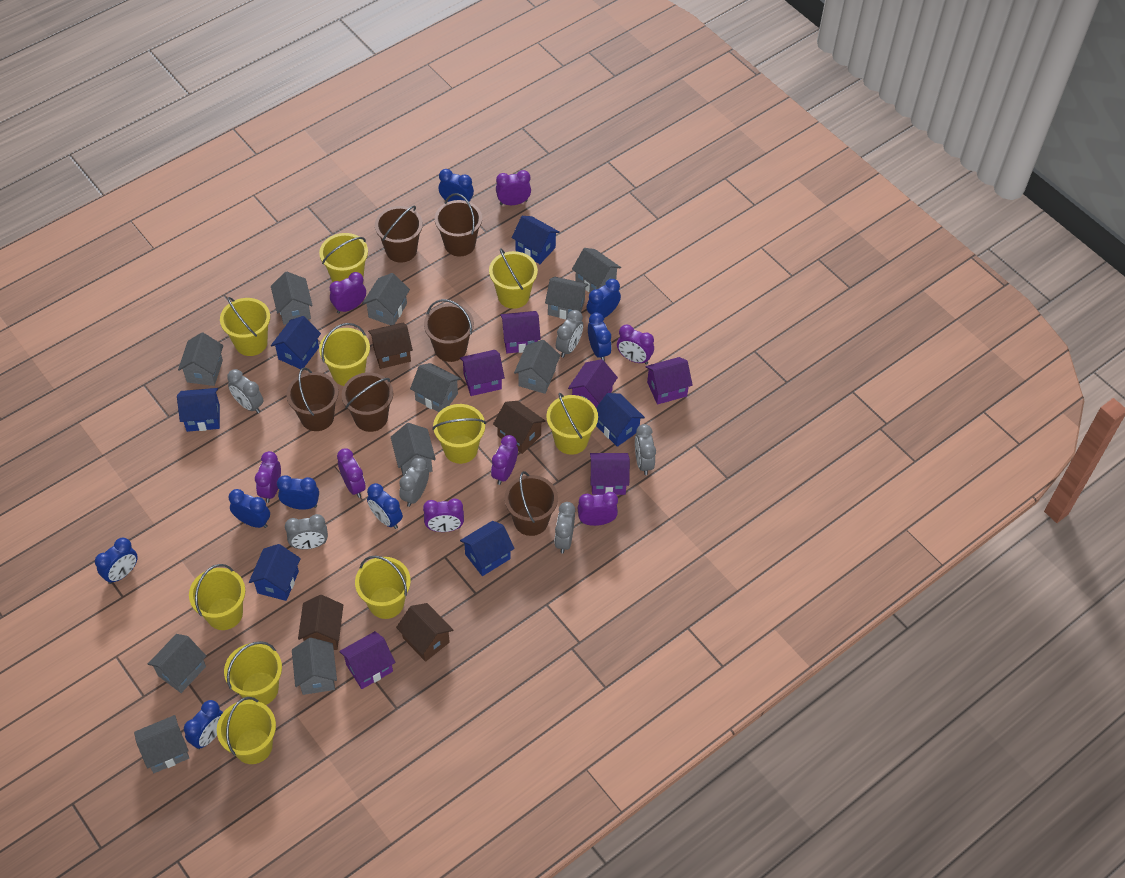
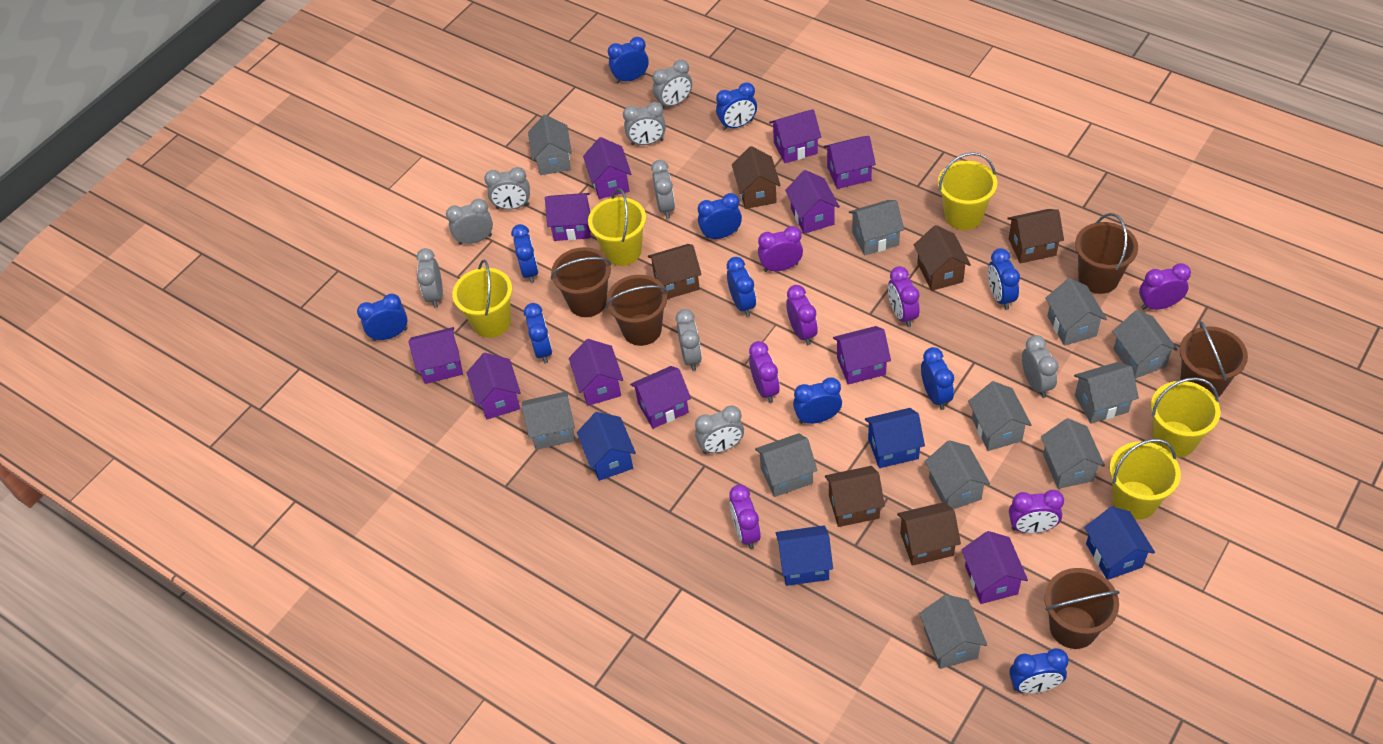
blue clock: [95,538,138,584] [184,700,223,749] [229,489,270,528] [277,475,319,510] [367,483,403,529] [439,169,474,202] [587,279,621,318] [588,312,612,361] = 8 -> [357,294,408,341] [511,224,539,283] [524,303,552,363] [608,37,649,83] [698,193,742,240] [716,82,757,130] [727,257,756,317] [793,377,842,424] [921,347,954,410] [988,248,1020,310] [1009,648,1069,693] = 11
blue house: [177,388,220,432] [249,544,301,601] [271,316,321,369] [460,521,515,576] [512,216,560,264] [596,393,645,447] = 6 -> [577,412,636,481] [776,525,833,586] [865,408,925,468] [1084,507,1155,580] = 4
brown bucket: [287,368,338,431] [342,372,393,432] [375,206,423,263] [424,299,474,362] [435,193,482,257] [505,471,558,536] = 6 -> [551,247,612,317] [606,275,668,346] [1045,568,1120,649] [1075,213,1138,294] [1180,321,1248,398] = 5
brown house: [298,595,343,650] [368,322,413,369] [396,603,453,662] [493,401,545,454] = 4 -> [648,244,702,299] [732,146,781,209] [825,466,885,527] [897,502,961,566] [914,225,971,291] [1007,209,1064,263] = 6
grey clock: [227,369,263,413] [285,514,328,549] [399,457,429,507] [554,502,575,554] [556,310,583,358] [635,424,656,475] = 6 -> [416,248,443,308] [446,199,493,245] [484,167,530,210] [623,102,666,146] [651,160,675,218] [653,60,692,108] [676,309,702,371] [695,405,744,454] [1022,335,1058,398] = 9
purple clock: [255,451,281,503] [330,272,366,314] [337,448,366,498] [423,498,464,532] [491,435,518,485] [496,170,531,205] [577,492,618,526] [617,324,654,365] = 8 -> [729,485,761,549] [749,341,780,403] [758,226,803,272] [786,285,818,345] [888,266,920,327] [1009,490,1064,533] [1139,263,1191,310] = 7
purple house: [339,631,395,689] [460,350,505,396] [500,311,541,353] [568,359,618,407] [590,453,630,495] [645,357,693,405] = 6 -> [408,327,463,384] [467,353,521,419] [545,193,590,241] [569,339,623,406] [583,137,631,199] [630,366,691,429] [769,109,821,163] [785,170,840,234] [824,136,876,189] [833,326,891,385] [961,531,1028,604] = 11
yellow bucket: [189,564,246,630] [217,697,276,764] [220,297,270,356] [224,641,282,705] [319,233,368,282] [319,323,370,386] [355,556,411,619] [432,404,486,464] [489,248,538,309] [546,393,598,455] = 10 -> [452,260,512,338] [588,188,646,266] [938,152,998,230] [1110,439,1181,520] [1151,377,1220,458] = 5

